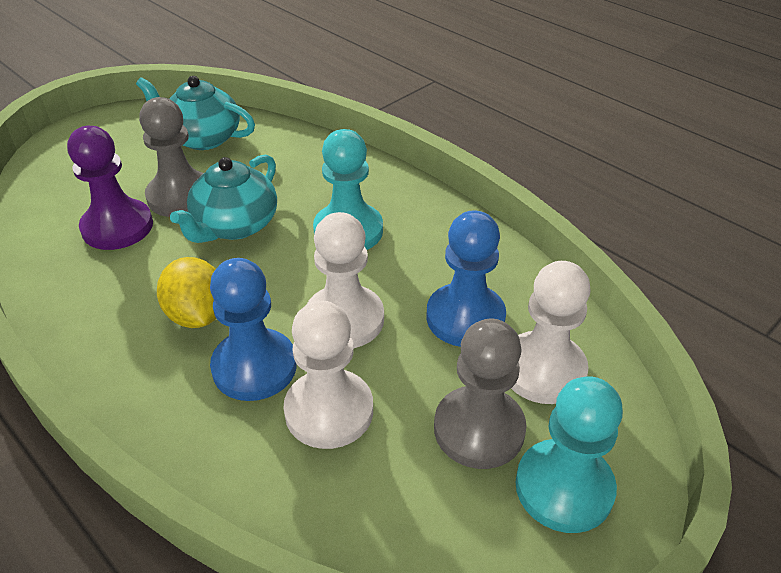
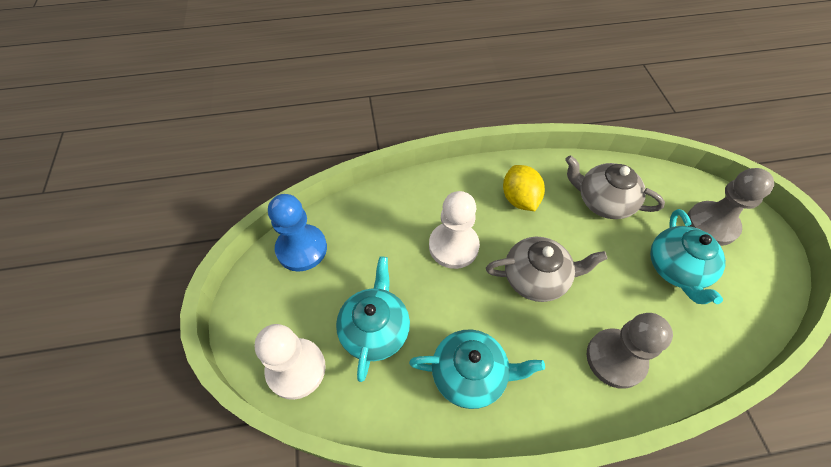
blue pawn: [210,258,297,401] [426,211,506,347] = 2 -> [268,194,327,272] = 1
grey teapot: none = 0 -> [486,237,608,302] [565,155,665,219] = 2
purple pawn: [67,126,153,250] = 1 -> none = 0
turquoise pawn: [313,129,383,250] [515,376,623,533] = 2 -> none = 0
turquoise teapot: [136,76,255,150] [170,154,277,243] = 2 -> [336,256,410,382] [409,329,545,409] [650,209,726,304] = 3
white pawn: [283,301,373,449] [307,212,384,348] [511,261,591,404] = 3 -> [255,324,326,400] [429,191,480,269] = 2

